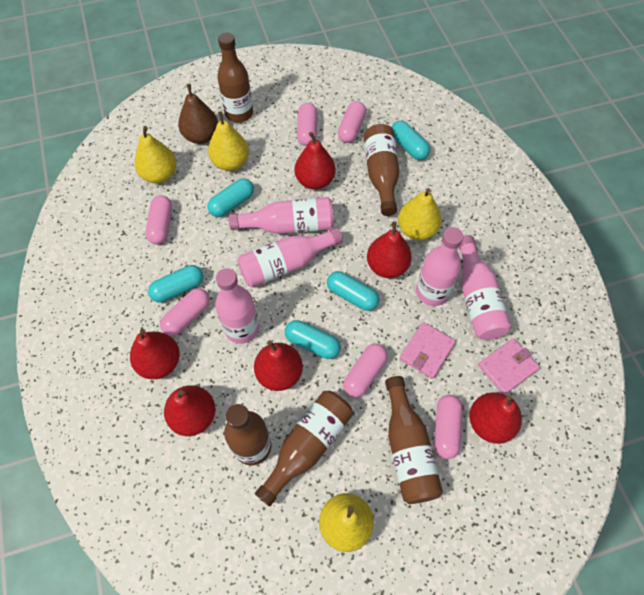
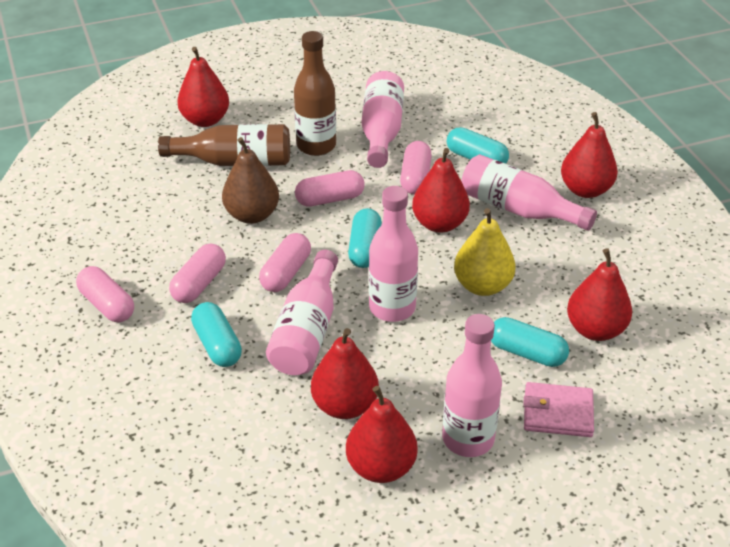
brown bottle: [217,33,253,123] [224,404,271,465] [255,391,353,507] [364,124,400,216] [385,376,443,504] = 5 -> [158,124,290,166] [294,31,336,156] = 2
pink capsule: [145,195,172,245] [160,288,210,336] [297,103,317,146] [338,101,366,143] [343,344,388,397] [434,395,463,459] = 6 -> [76,266,134,322] [169,244,226,303] [259,233,311,292] [295,170,365,207] [400,141,432,194] = 5
pink wallet: [399,322,456,379] [478,338,540,394] = 2 -> [523,382,594,437] = 1
turquoise capsule: [148,265,204,303] [207,178,254,217] [285,320,341,359] [327,271,379,311] [391,121,430,160] = 5 -> [191,302,242,367] [348,208,382,268] [447,127,509,164] [491,317,569,367] = 4
yellow pear: [134,126,177,183] [208,111,249,171] [319,493,374,552] [398,188,441,240] = 4 -> [454,208,516,296] = 1

